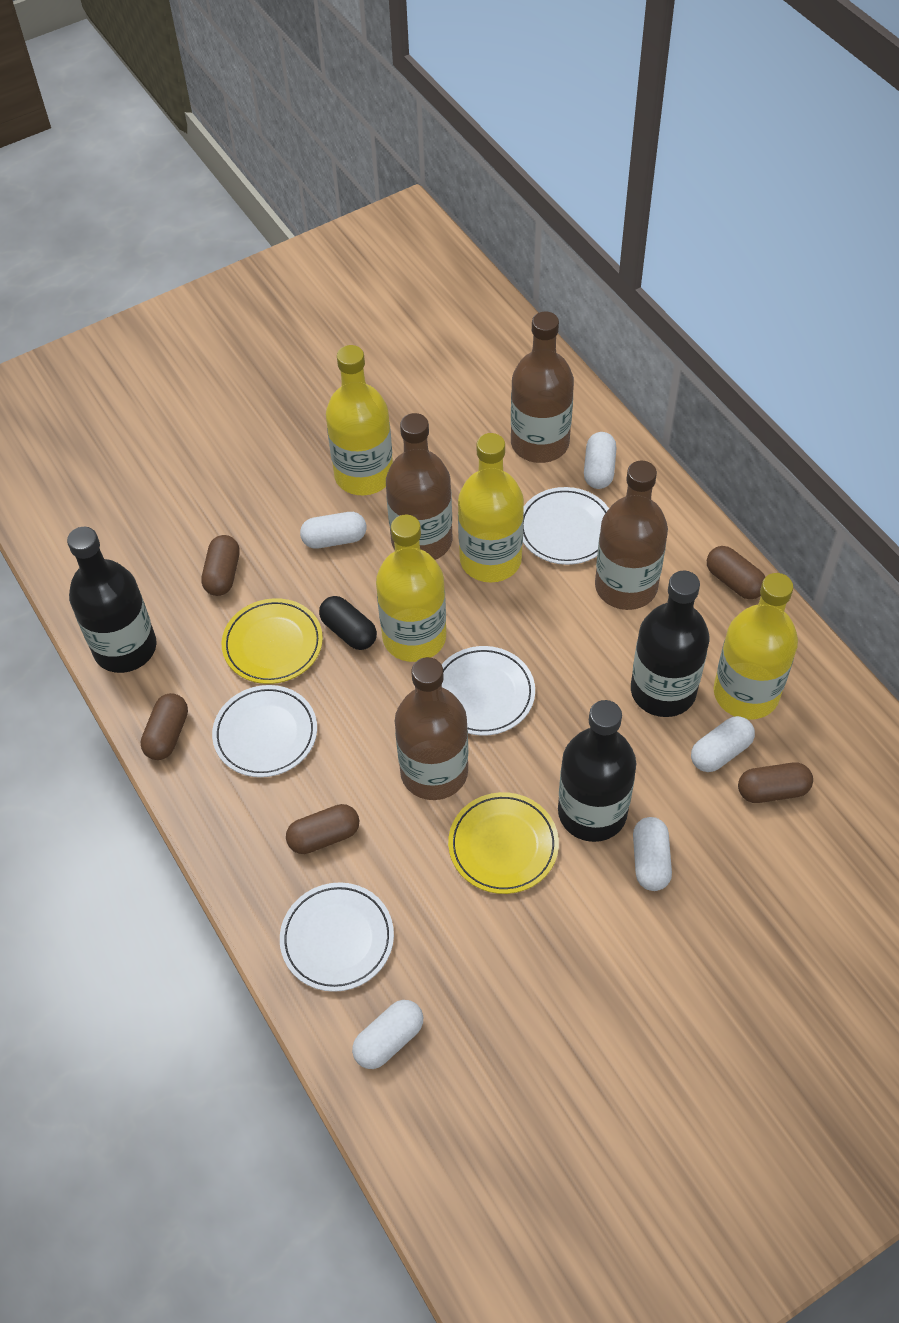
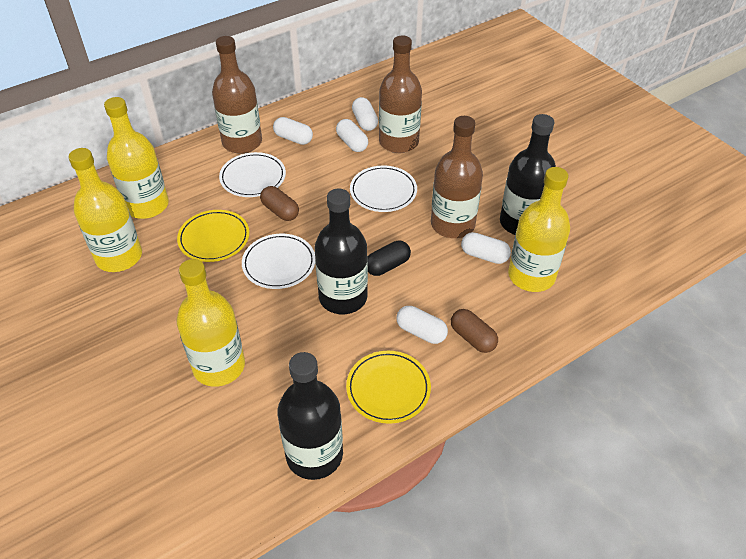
brown bottle: [386,413,452,560] [395,657,468,800] [511,311,574,463] [595,461,668,610] = 4 -> [212,36,262,154] [379,35,422,153] [431,116,483,238] = 3
brown capsule: [140,693,188,760] [201,535,240,596] [286,804,359,854] [707,546,765,599] [738,763,813,803] = 5 -> [260,186,299,221] [451,309,498,353] = 2
white plate: [212,685,317,777] [280,882,394,992] [442,646,535,736] [523,487,609,565] = 4 -> [219,152,286,197] [242,234,315,289] [350,166,417,212] = 3

